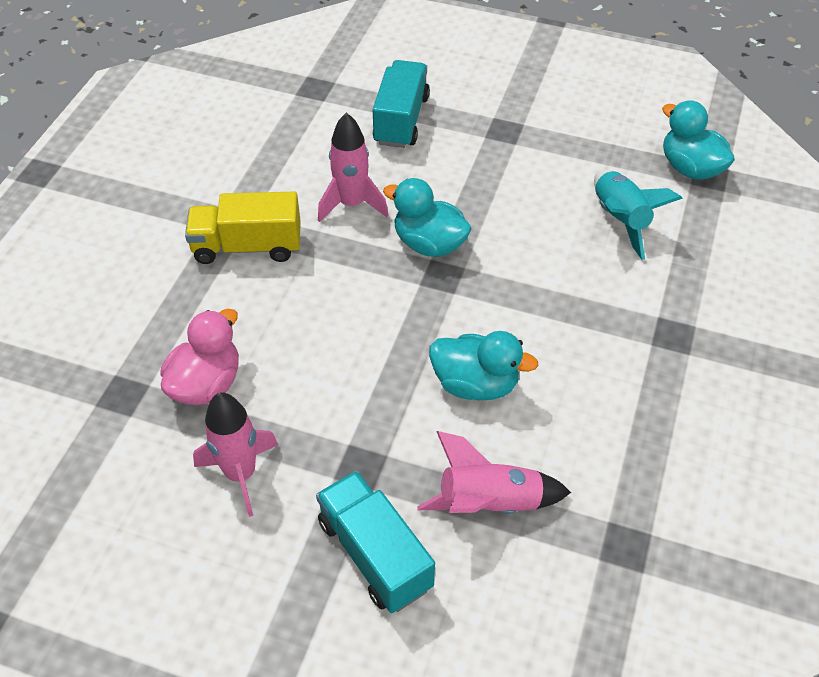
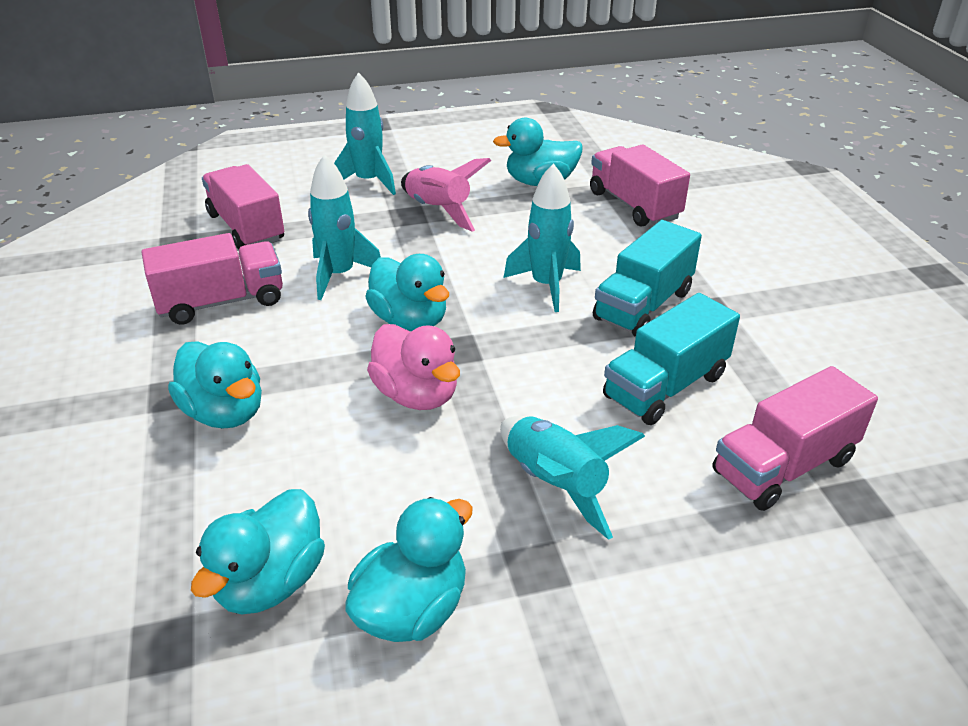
pink rocket: [193,392,278,517] [318,113,388,222] [417,431,571,514] = 3 -> [401,158,491,232] = 1
pink truck: none = 0 -> [141,233,283,325] [202,164,284,250] [590,144,690,227] [713,366,878,511] = 4
turquoise duck: [383,178,472,257] [429,331,539,400] [662,100,735,180] = 3 -> [168,341,262,429] [191,489,325,614] [345,497,473,642] [365,254,449,331] [493,118,583,186] = 5
turquoise rocket: [594,170,683,260] = 1 -> [308,154,381,300] [334,72,396,195] [500,416,645,540] [504,163,581,312] = 4
yellow truck: [185,192,301,264] = 1 -> none = 0

